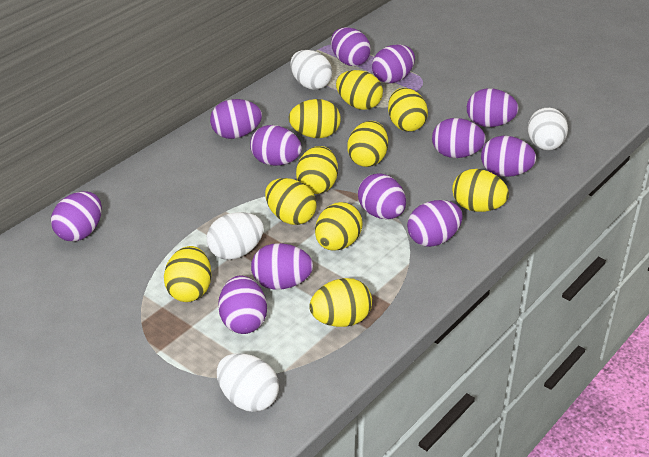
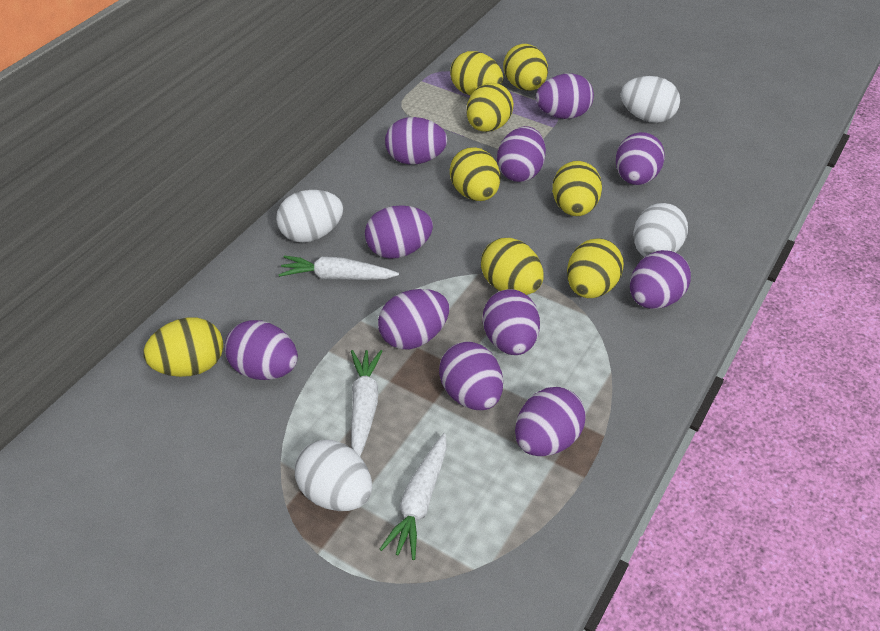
purple egg: [51,191,102,242] [210,99,262,139] [218,275,267,334] [250,125,302,166] [251,243,313,290] [331,27,371,66] [358,173,406,219] [372,45,415,83] [407,200,463,247] [432,118,486,158] [467,88,519,127] [481,136,536,177] = 12 -> [224,320,298,380] [365,205,433,259] [378,289,449,349] [385,117,447,165] [439,342,503,410] [483,289,540,355] [497,126,546,182] [515,387,586,456] [536,73,594,119] [616,132,665,185] [630,250,691,309] = 11
white carrot: none = 0 -> [278,255,399,280] [351,350,382,456] [380,433,447,560] = 3
yellow egg: [164,246,212,302] [265,178,317,225] [288,99,341,138] [296,146,338,194] [309,278,372,327] [315,202,363,250] [336,70,383,110] [347,121,388,167] [388,88,428,132] [452,169,509,212] = 10 -> [143,318,223,377] [450,51,503,96] [450,147,500,201] [466,83,514,132] [481,238,543,295] [503,44,548,91] [552,161,602,216] [567,238,624,298] = 8

